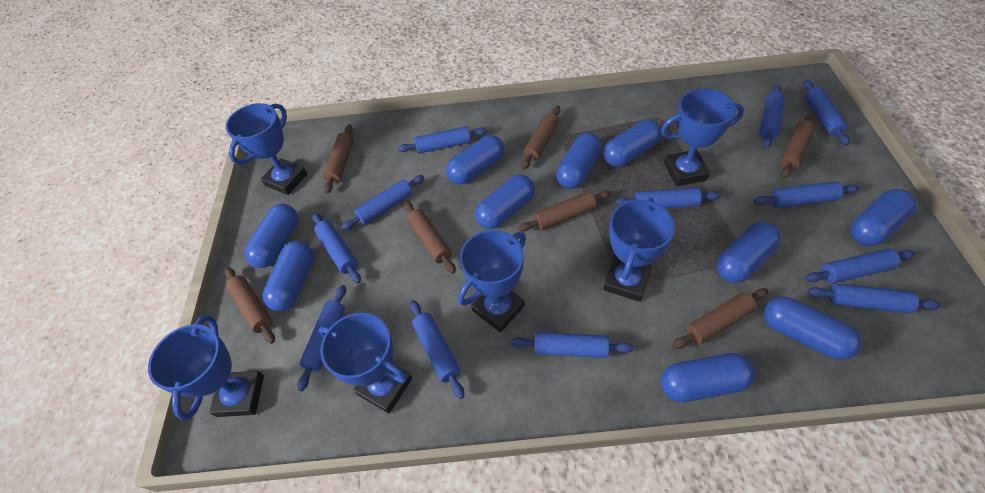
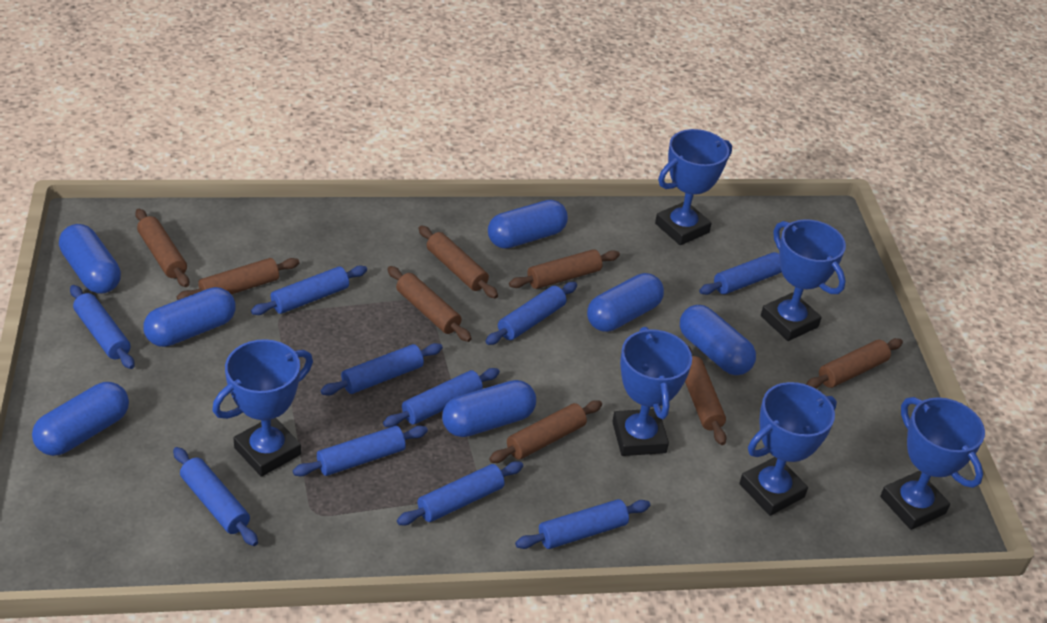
blue capsule: [245,204,298,268] [263,240,314,311] [446,135,504,185] [475,174,535,229] [556,133,602,189] [603,119,661,167] [661,353,755,402] [717,222,781,283] [764,297,862,360] [851,189,916,246] = 10 -> [32,382,129,456] [59,224,121,294] [143,287,236,347] [442,380,536,437] [488,200,568,249] [587,273,664,332] [680,305,756,375] = 7
blue rolling pin: [297,285,346,392] [312,213,361,283] [341,175,424,231] [398,126,487,153] [410,300,464,399] [511,332,633,358] [616,187,720,208] [754,181,859,208] [759,85,785,149] [804,80,850,145] [805,249,915,284] [807,283,941,313] = 12 -> [70,285,135,369] [173,447,258,546] [251,266,367,315] [293,426,428,477] [321,343,443,396] [383,368,500,427] [397,461,523,525] [485,282,577,345] [515,499,650,549] [699,252,782,295] = 10
brown rolling pin: [225,267,275,343] [323,124,353,194] [404,201,456,273] [518,190,611,232] [521,106,560,169] [673,288,768,349] [780,114,816,179] = 7 -> [135,209,189,287] [177,258,300,300] [387,266,472,342] [418,225,498,299] [489,400,602,463] [509,249,620,289] [685,345,727,445] [806,338,903,389] = 8

